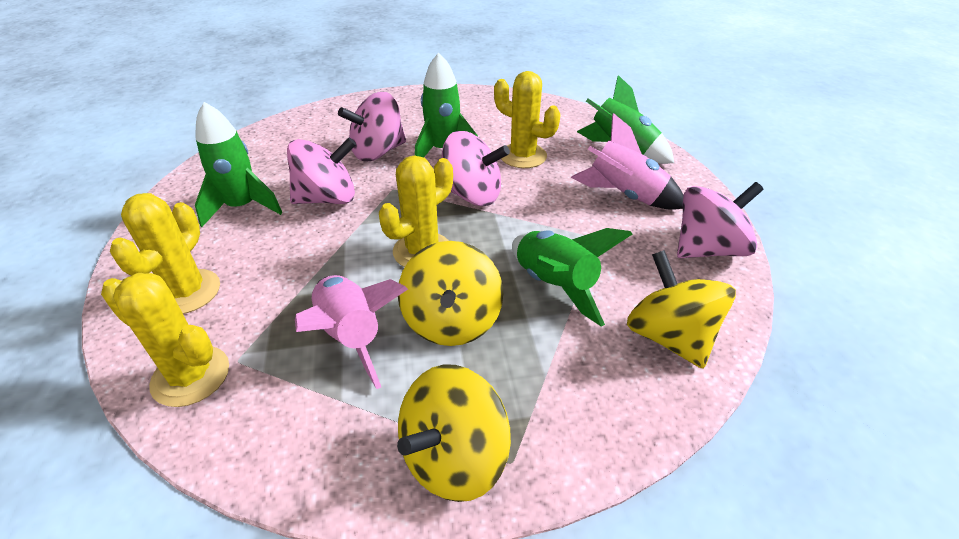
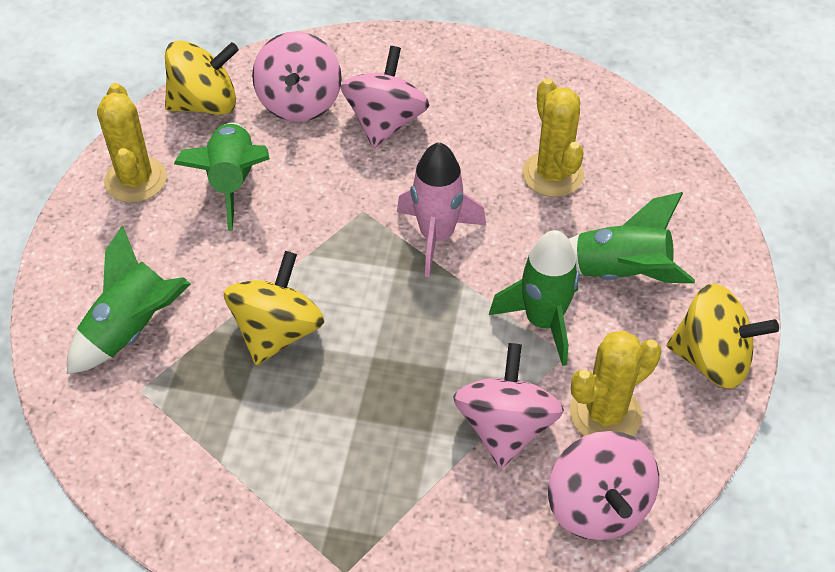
pink rocket: [295,275,408,389] [571,113,684,210] = 2 -> [397,142,486,277] = 1
yellow cactus: [101,273,229,407] [110,193,220,314] [379,155,453,267] [494,71,560,168] = 4 -> [97,83,167,203] [522,78,584,197] [570,330,662,436] = 3

